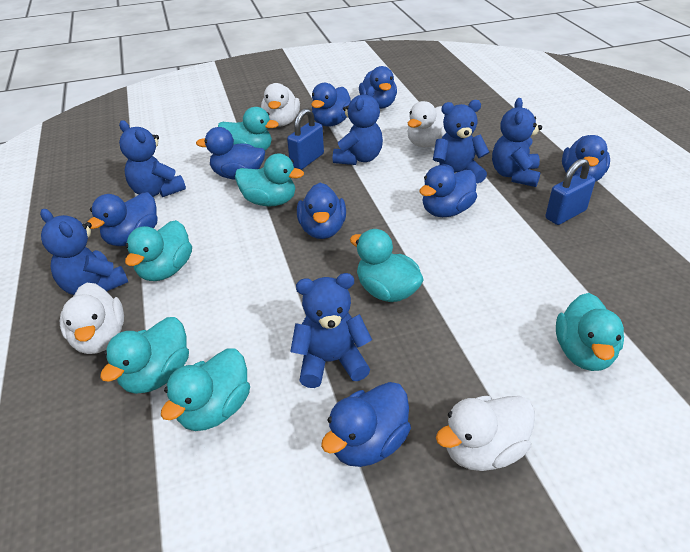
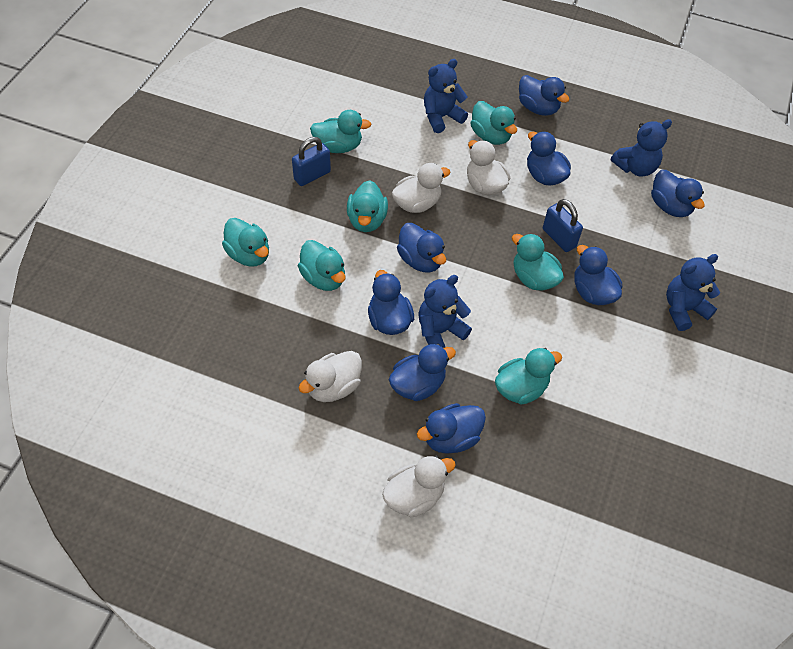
blue teddy bear: [40,209,128,295] [119,120,186,197] [290,273,372,388] [333,86,383,165] [433,100,489,183] [492,98,542,187] = 6 -> [418,275,472,348] [424,59,468,133] [611,119,672,177] [666,254,720,331] = 4

